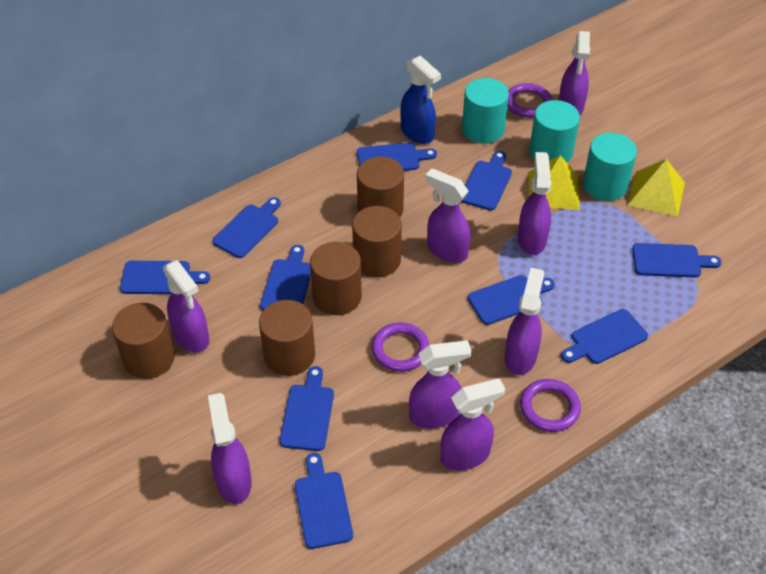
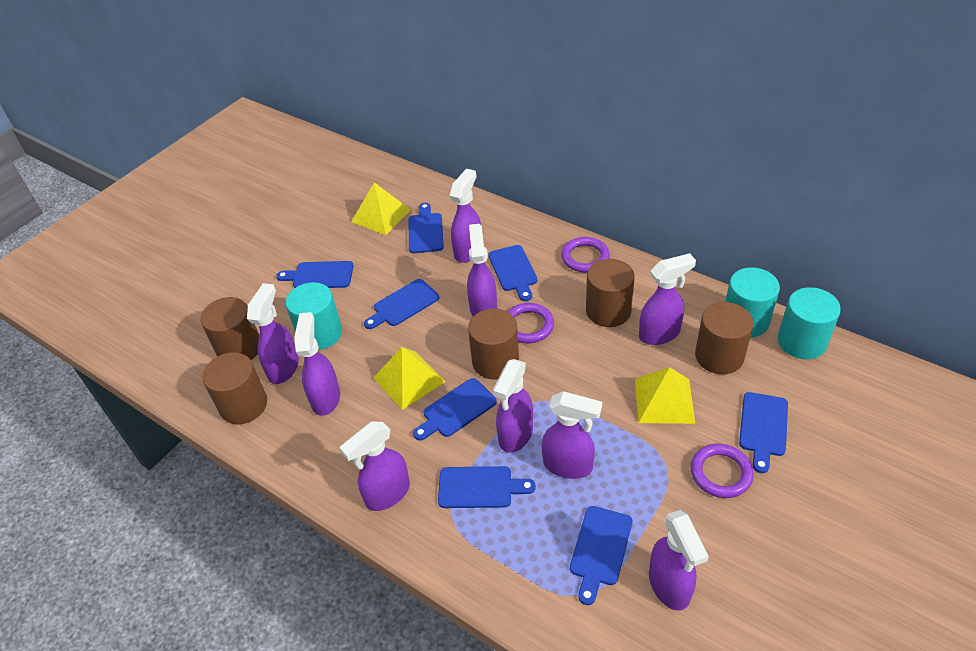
blue cutting board: [120,261,210,294] [212,197,281,258] [260,245,311,311] [280,366,334,451] [295,453,353,549] [357,142,437,171] [461,151,512,211] [468,275,555,325] [561,309,648,364] [632,243,722,278] = 10 -> [276,261,353,288] [364,279,439,329] [408,203,444,253] [413,378,497,441] [438,466,536,508] [488,245,537,301] [570,506,632,605] [739,392,788,473] = 8
blue spray bottle: [400,56,441,144] = 1 -> none = 0
purple spray bottle: [163,260,209,352] [208,393,252,504] [409,340,471,429] [425,168,471,263] [440,378,505,470] [505,268,544,375] [518,152,551,255] [559,31,590,115] = 8 -> [247,283,299,384] [294,312,340,416] [339,422,410,511] [450,168,481,263] [467,224,497,316] [493,359,533,453] [542,391,602,479] [639,253,696,345] [649,510,709,611] = 9
yellow pyramid: [529,156,580,210] [627,159,685,217] = 2 -> [351,182,411,235] [373,347,445,410] [635,367,695,424] = 3

